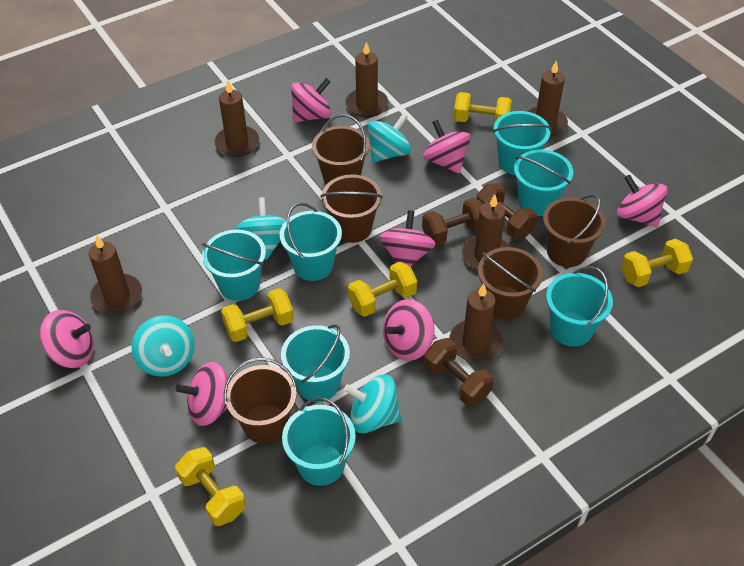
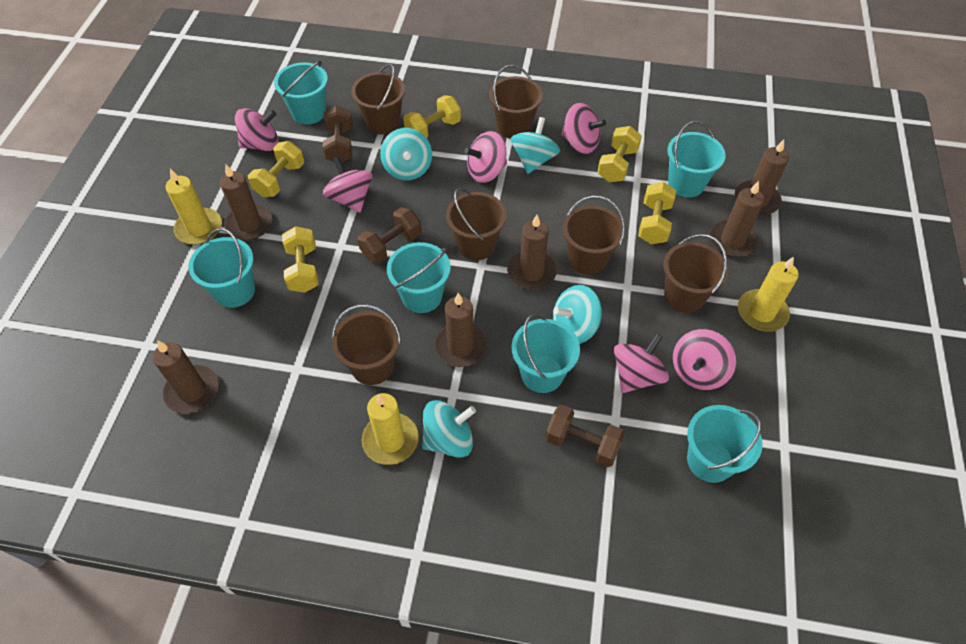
brown bucket: [224,357,297,444] [312,115,369,185] [320,174,383,243] [478,247,543,319] [543,194,606,267] = 5 -> [331,304,401,385] [351,63,405,135] [446,188,507,260] [489,65,543,139] [563,196,625,275] [663,234,728,313] = 6
pink spinning top: [40,310,94,368] [175,362,230,426] [291,78,331,122] [379,210,436,266] [383,299,435,361] [423,120,471,174] [617,175,668,227] = 7 -> [235,108,278,151] [323,156,372,213] [464,131,507,183] [561,103,606,154] [614,333,669,393] [673,329,736,390] = 6
turquoise bucket: [202,229,266,301] [280,203,342,281] [281,324,350,402] [282,397,356,486] [493,111,552,175] [514,149,573,216] [546,266,613,347] = 7 -> [189,228,255,308] [274,61,328,125] [387,242,451,313] [512,314,580,393] [667,121,726,197] [687,405,763,483] = 6
yellow candle: none = 0 -> [165,169,222,245] [362,393,419,465] [738,257,799,332] = 3

